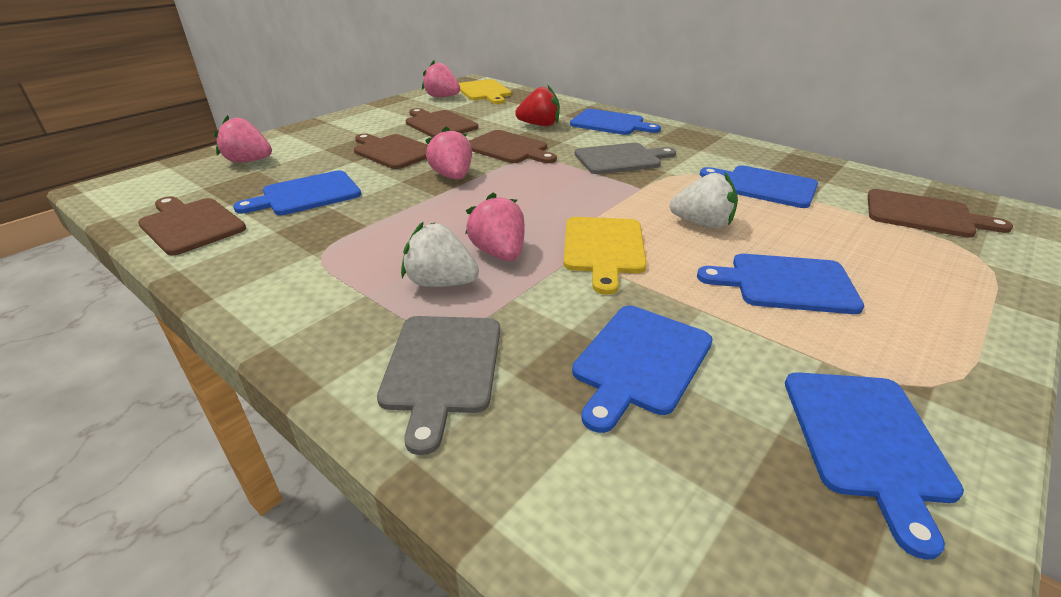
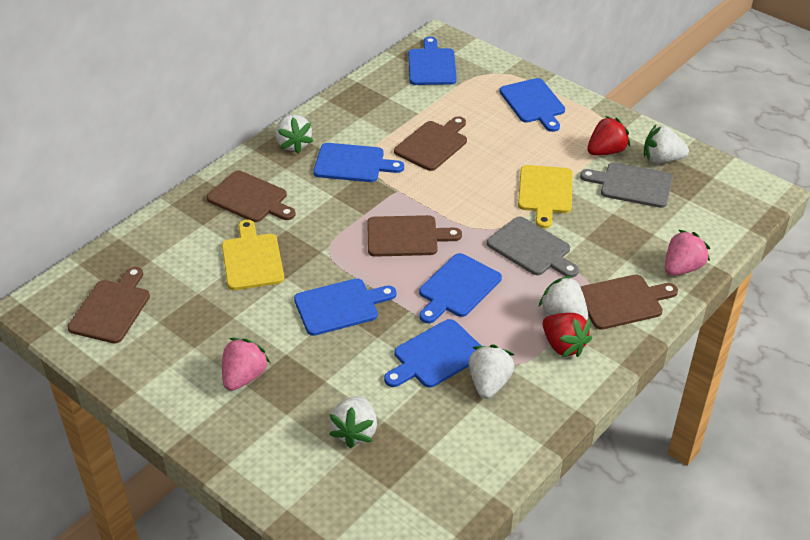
pink strawberry: [214,115,272,162] [422,61,460,97] [425,126,472,179] [465,193,525,261] = 4 -> [222,338,270,391] [665,230,710,276] = 2
red strawberry: [515,85,560,126] = 1 -> [543,313,592,357] [587,116,630,155] = 2
white strawberry: [401,222,479,287] [670,172,738,228] = 2 -> [275,114,313,154] [329,396,377,448] [469,345,515,399] [539,276,588,321] [644,125,689,163] = 5

